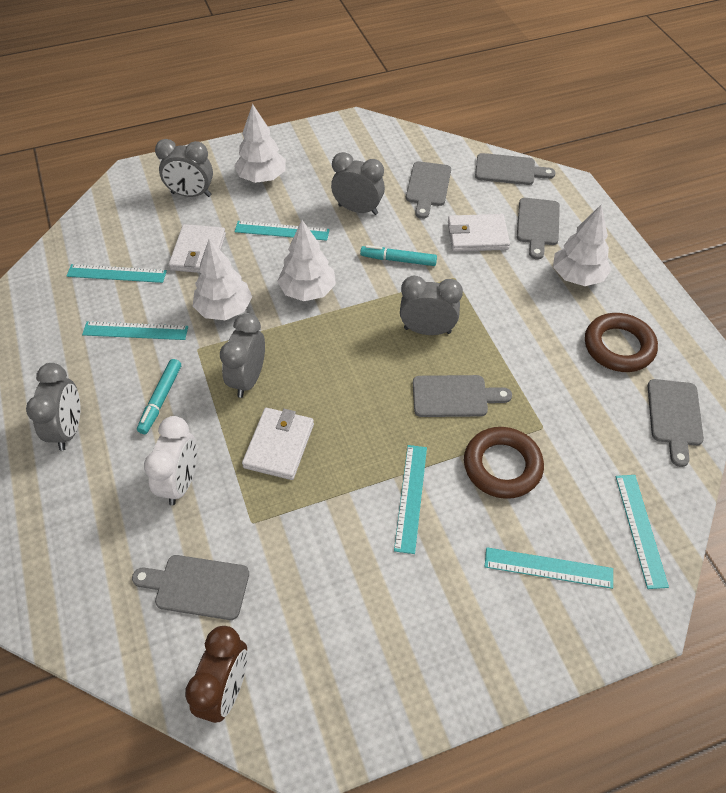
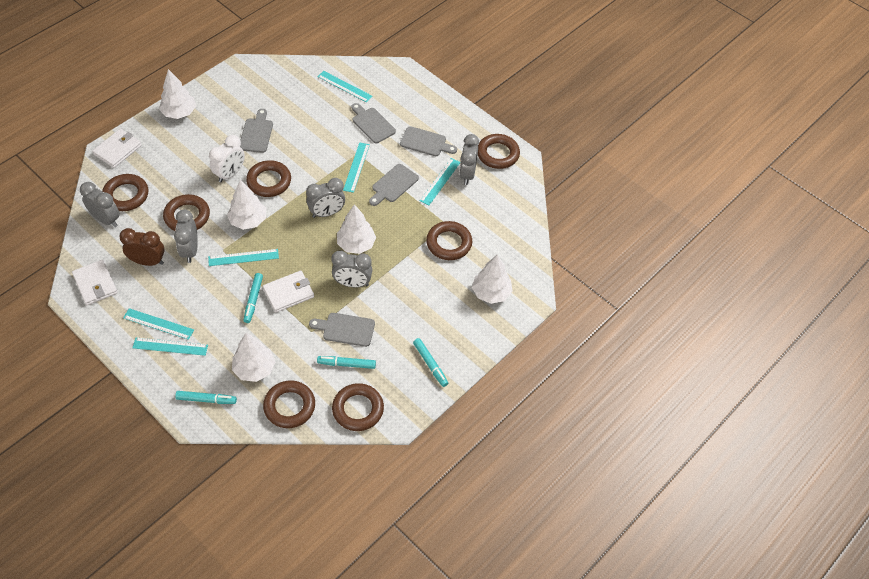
brown ring: [464,427,544,499] [585,313,658,372] = 2 -> [102,174,148,211] [163,194,210,231] [246,160,291,197] [263,380,315,428] [332,383,384,431] [426,221,472,260] [478,134,520,169] = 7
grey cutting board: [132,555,249,620] [406,161,451,219] [413,375,512,417] [475,153,556,185] [517,198,560,259] [648,379,704,467] = 6 -> [240,109,273,153] [309,313,375,347] [351,103,396,143] [369,164,419,206] [400,126,457,156] = 5
turquoise marker: [137,359,181,434] [360,245,437,266] = 2 -> [175,391,237,404] [243,273,263,323] [317,356,376,369] [413,338,448,387] = 4
white tree: [193,239,252,320] [234,104,286,183] [277,220,336,301] [553,205,611,286] = 4 -> [159,69,196,119] [227,180,266,230] [232,333,275,382] [337,204,376,254] [472,254,513,304] = 5

